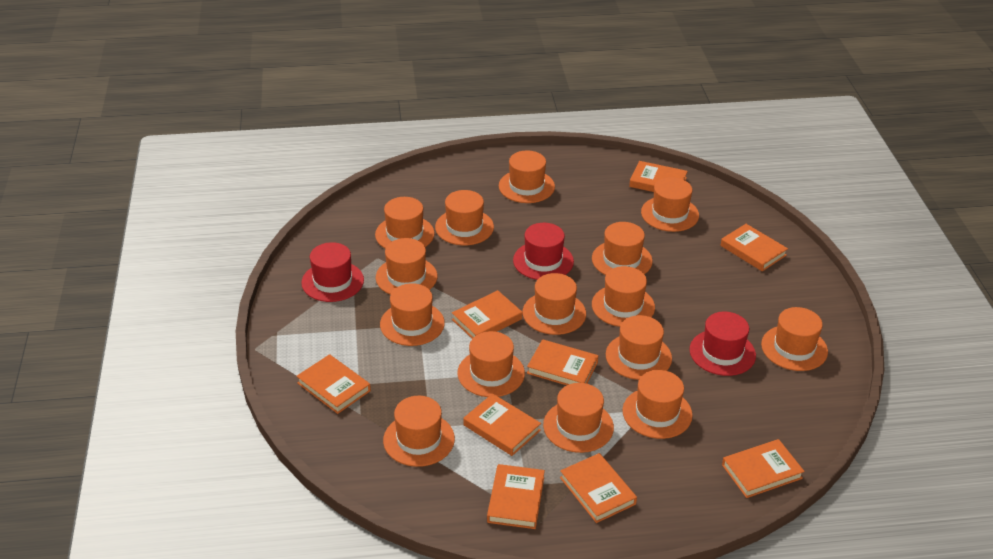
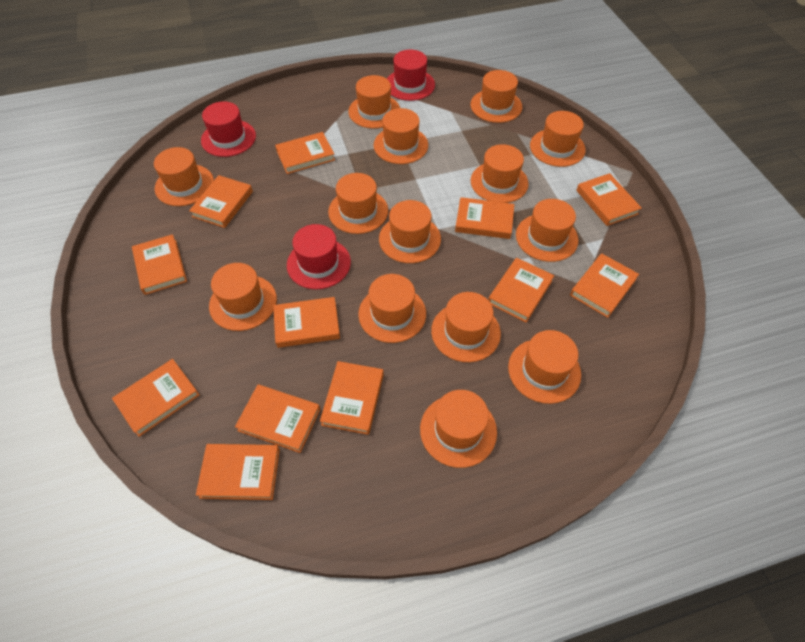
orange book: [296,354,371,414] [452,290,522,339] [463,393,541,456] [487,464,545,529] [527,339,598,385] [560,453,637,523] [629,161,688,192] [720,224,788,271] [722,439,805,498] = 9 -> [112,359,200,437] [132,234,187,295] [189,175,253,228] [196,444,280,500] [235,384,320,453] [273,297,340,348] [275,132,335,174] [320,361,384,435] [455,197,514,239] [488,258,554,323] [570,253,639,318] [576,173,642,226] = 12
orange hat: [375,197,435,249] [376,238,437,295] [380,283,445,346] [383,396,455,467] [435,190,494,246] [457,331,525,397] [499,151,555,203] [523,273,586,335] [543,383,614,453] [592,222,653,275] [592,266,655,327] [606,315,672,380] [622,370,693,439] [641,177,699,232] [761,307,828,371] = 15 -> [154,147,214,206] [209,263,277,331] [328,173,388,234] [348,75,400,129] [358,274,426,343] [374,108,428,164] [379,200,441,263] [420,390,497,468] [431,292,501,362] [470,70,522,123] [471,144,529,203] [508,330,581,404] [516,199,578,262] [530,111,586,167] = 14

